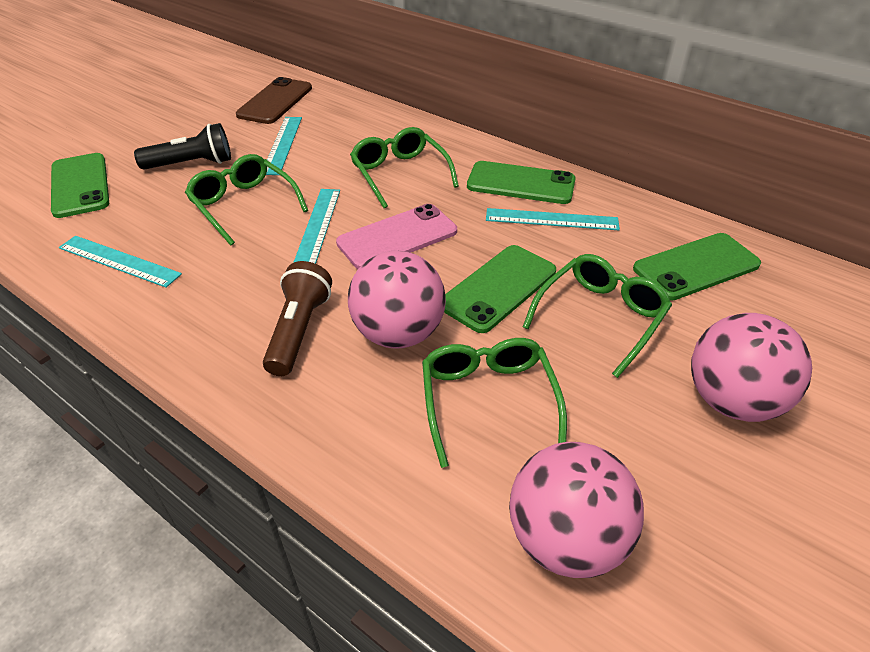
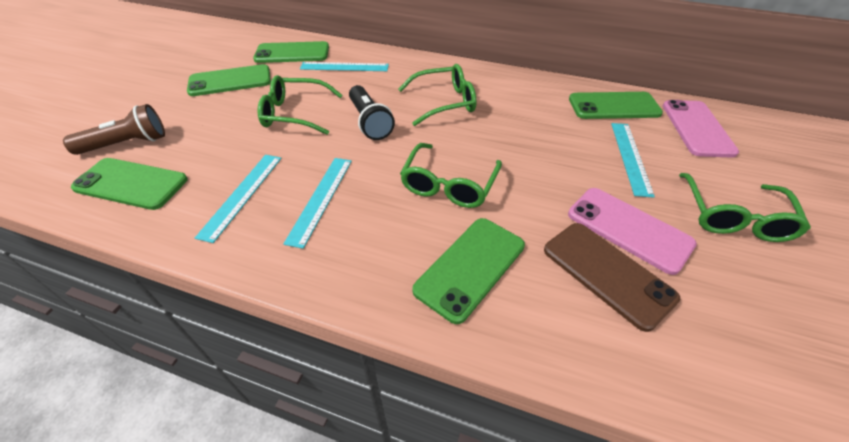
green phone: [51,153,109,218] [444,245,556,333] [467,161,576,204] [633,233,761,301] = 4 -> [71,158,188,210] [187,64,271,96] [253,41,329,63] [412,218,525,324] [569,92,663,119] = 5
pink ball: [348,251,446,349] [509,442,644,578] [691,313,812,422] = 3 -> none = 0
pink phone: [336,204,457,269] = 1 -> [568,188,697,275] [663,100,739,158] = 2

